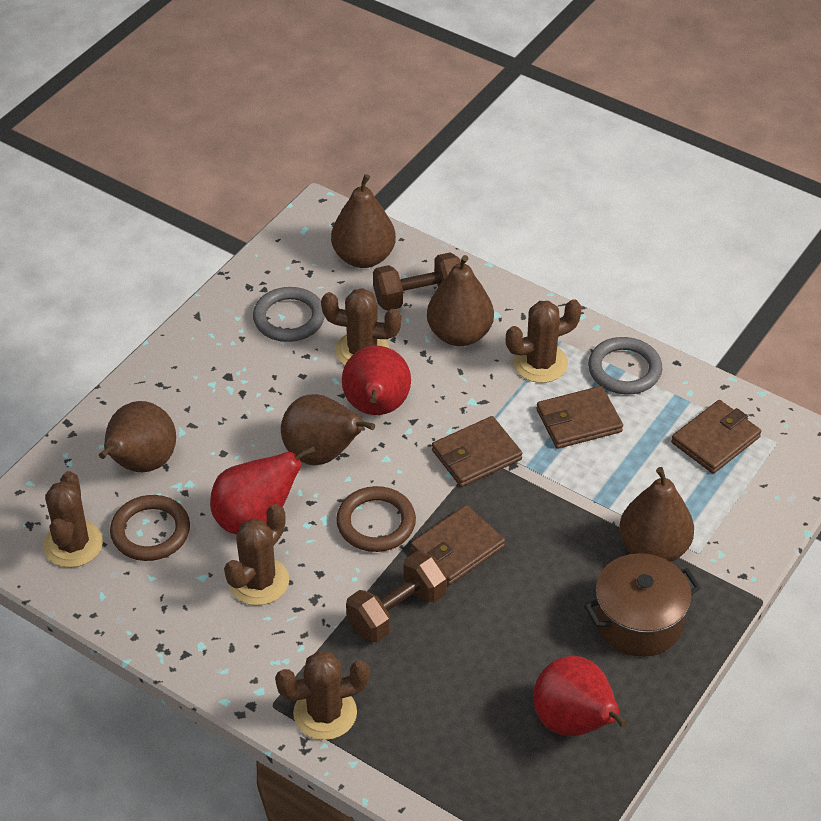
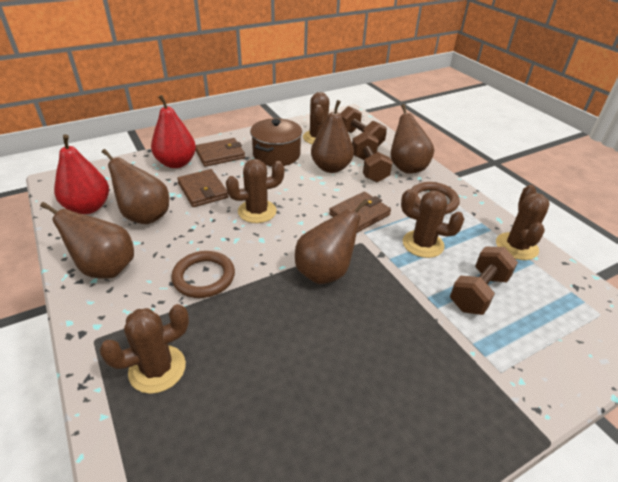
brown dumbbell: [346,551,447,642] [373,253,461,311] = 2 -> [340,106,387,146] [352,131,393,182] [450,247,518,315] = 3
brown wallet: [411,505,505,585] [432,416,522,487] [536,386,623,449] [671,400,761,474] = 4 -> [177,169,229,207] [195,138,245,167] [329,191,391,233] = 3
grey ring: [253,287,325,342] [588,337,662,395] = 2 -> none = 0
red pear: [210,446,316,535] [342,346,411,415] [533,656,628,736] = 3 -> [54,134,109,214] [151,95,196,168] = 2

